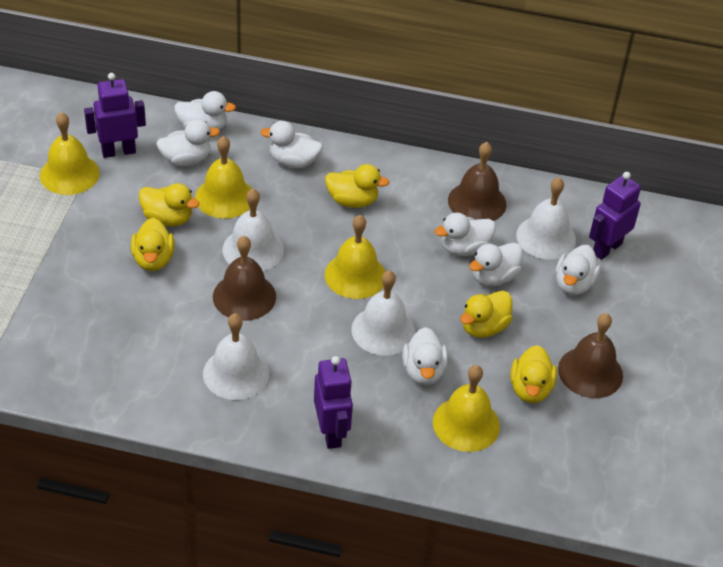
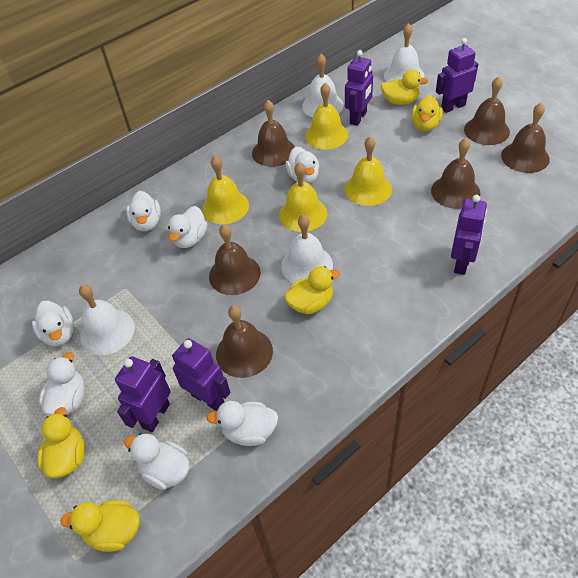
brown bell: [213,236,276,321] [448,142,506,221] [558,313,623,398] = 3 -> [209,224,261,295] [216,305,273,378] [252,100,295,167] [431,138,480,209] [464,77,510,145] [501,103,550,173] = 6
purple robot: [84,73,146,158] [314,356,353,449] [589,172,641,260] = 3 -> [115,356,171,432] [172,338,230,411] [345,50,373,126] [436,38,478,113] [451,195,487,275] = 5

